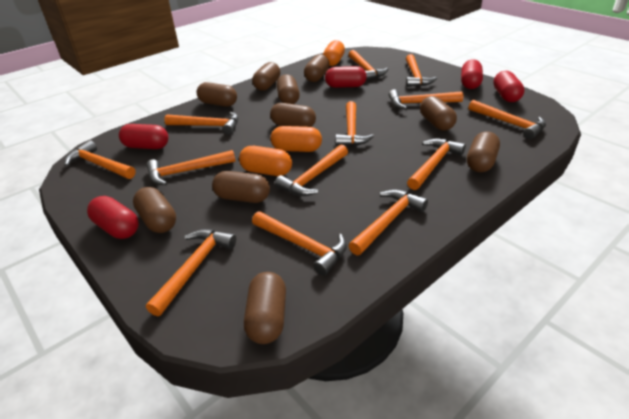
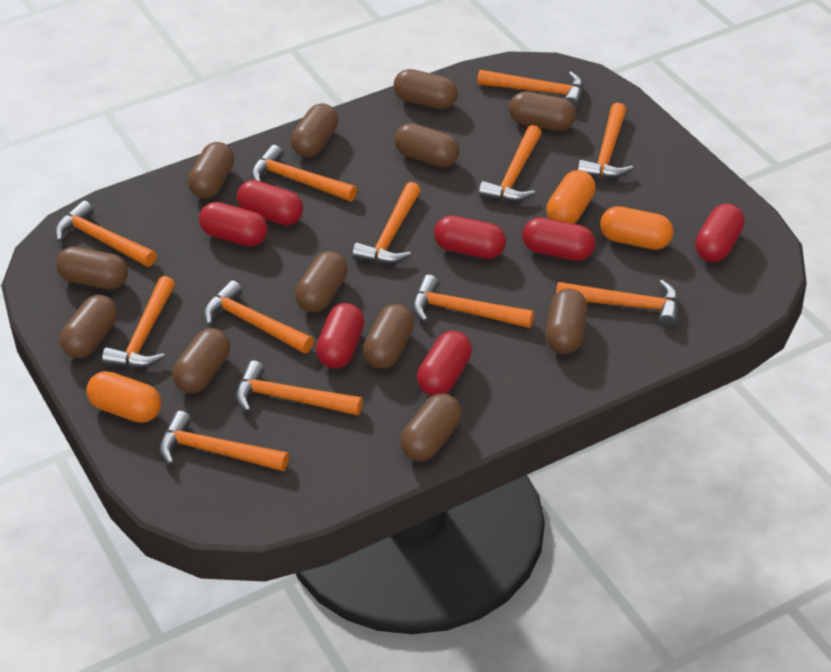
brown capsule: [133,187,176,233] [196,82,237,107] [212,171,270,203] [244,272,286,344] [252,62,280,91] [270,103,316,127] [276,74,300,104] [304,54,329,82] [420,96,457,130] [467,131,500,172] = 10 -> [56,247,128,289] [60,295,118,358] [172,328,230,393] [188,142,234,198] [291,103,338,158] [295,251,348,313] [363,304,414,369] [394,69,458,109] [394,123,459,167] [400,393,462,461] [509,92,576,131] [546,289,587,354] = 12
orange hammer: [64,140,136,179] [146,150,235,185] [146,229,236,316] [164,112,238,135] [252,211,347,276] [275,144,348,196] [335,101,374,146] [348,50,388,80] [348,189,428,255] [389,89,463,110] [406,54,437,87] [407,139,466,190] [469,100,546,139] = 13 -> [55,200,157,267] [102,276,175,368] [159,411,289,471] [204,280,314,353] [236,361,363,416] [251,145,357,201] [352,182,421,264] [413,275,534,328] [477,70,583,108] [479,125,542,202] [556,280,679,328] [578,103,634,179] = 12
red capsule: [87,196,139,239] [119,124,168,149] [325,66,367,88] [461,59,483,89] [493,71,525,102] = 5 -> [199,202,268,247] [237,180,303,226] [316,303,364,368] [417,331,472,396] [434,215,506,259] [522,217,595,261] [695,203,745,262] = 7

